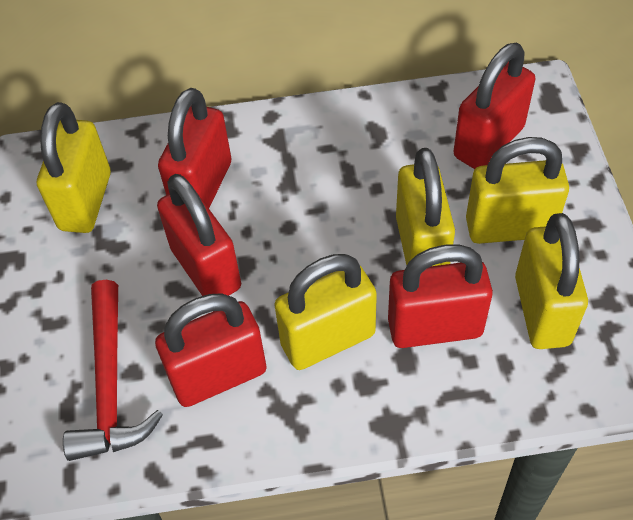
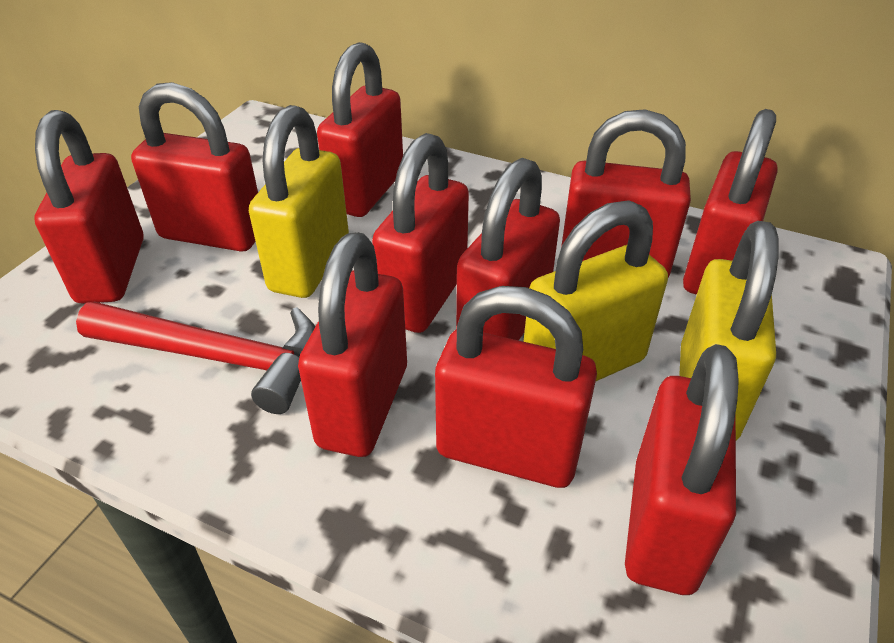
red padlock: [155,293,267,407] [157,174,241,296] [158,88,232,208] [388,244,493,348] [454,43,536,169] = 5 -> [34,110,143,304] [131,82,258,252] [298,232,407,457] [317,42,403,217] [372,133,469,333] [435,286,597,488] [456,158,560,341] [561,109,691,277] [625,344,739,595] [683,109,777,295] = 10
yellow padlock: [37,102,111,233] [274,254,377,370] [396,148,455,266] [466,137,569,244] [515,213,588,349] = 5 -> [249,105,349,298] [523,200,668,381] [679,221,779,440] = 3

